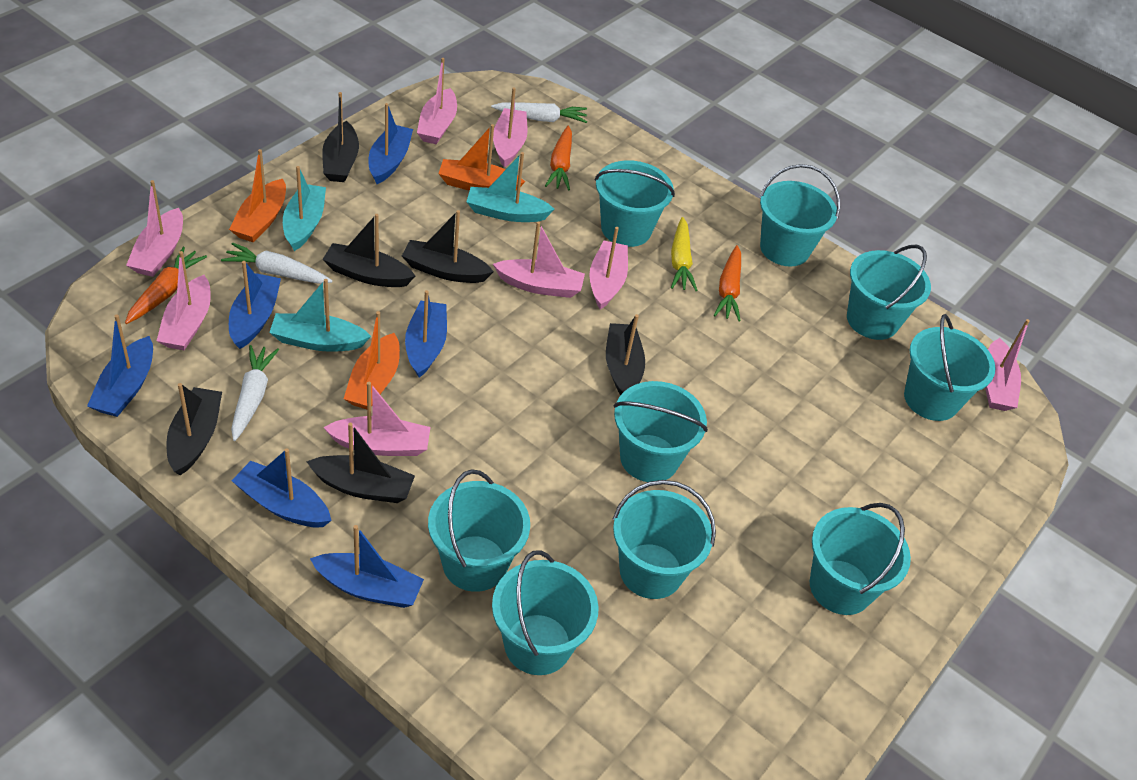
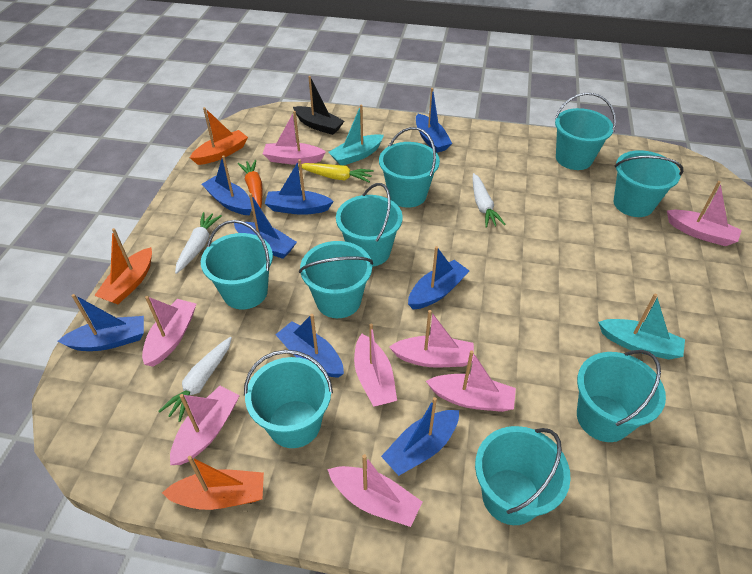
black boat: [166,383,222,475] [306,423,415,503] [322,92,359,182] [322,214,415,287] [402,210,494,283] [606,314,645,395] = 6 -> [293,76,344,135] = 1
blue boat: [87,314,153,417] [229,261,281,349] [231,448,331,527] [310,525,424,608] [369,103,413,184] [405,290,447,378] = 6 -> [58,294,144,351] [202,155,252,215] [234,193,297,259] [265,159,334,215] [275,314,344,378] [381,397,459,476] [408,246,469,310] [416,88,452,153] = 8
orange carrot: [125,247,207,324] [545,126,572,190] [714,245,741,321] = 3 -> [238,160,262,208] = 1
turquoise boat: [269,279,371,352] [283,166,326,251] [467,152,555,222] = 3 -> [329,104,384,165] [598,293,685,360] = 2

